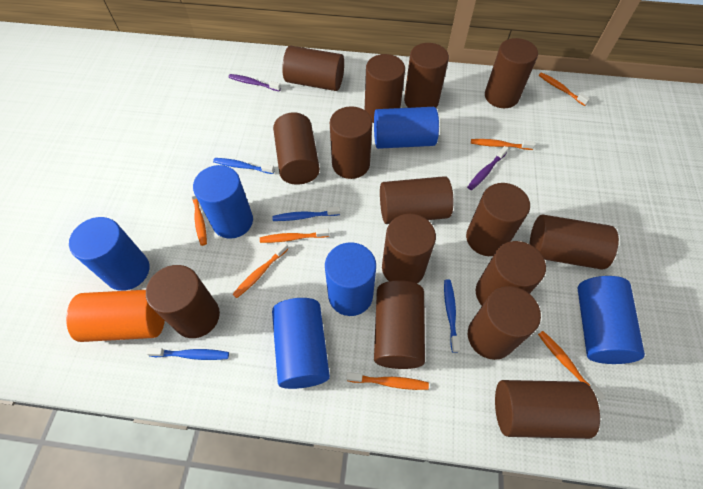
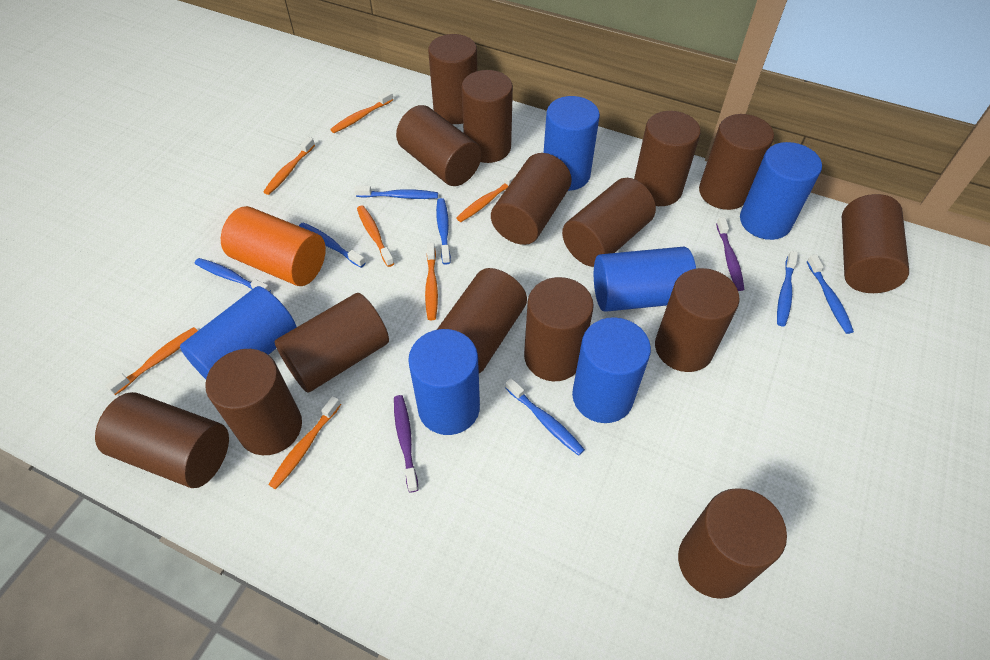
blue toothbrush: [146,348,229,360] [213,158,275,174] [272,207,340,221] [444,279,460,353] = 4 -> [195,258,271,292] [299,222,365,268] [354,185,438,199] [436,198,451,265] [506,378,585,456] [777,251,798,326] [807,255,854,334] = 7

